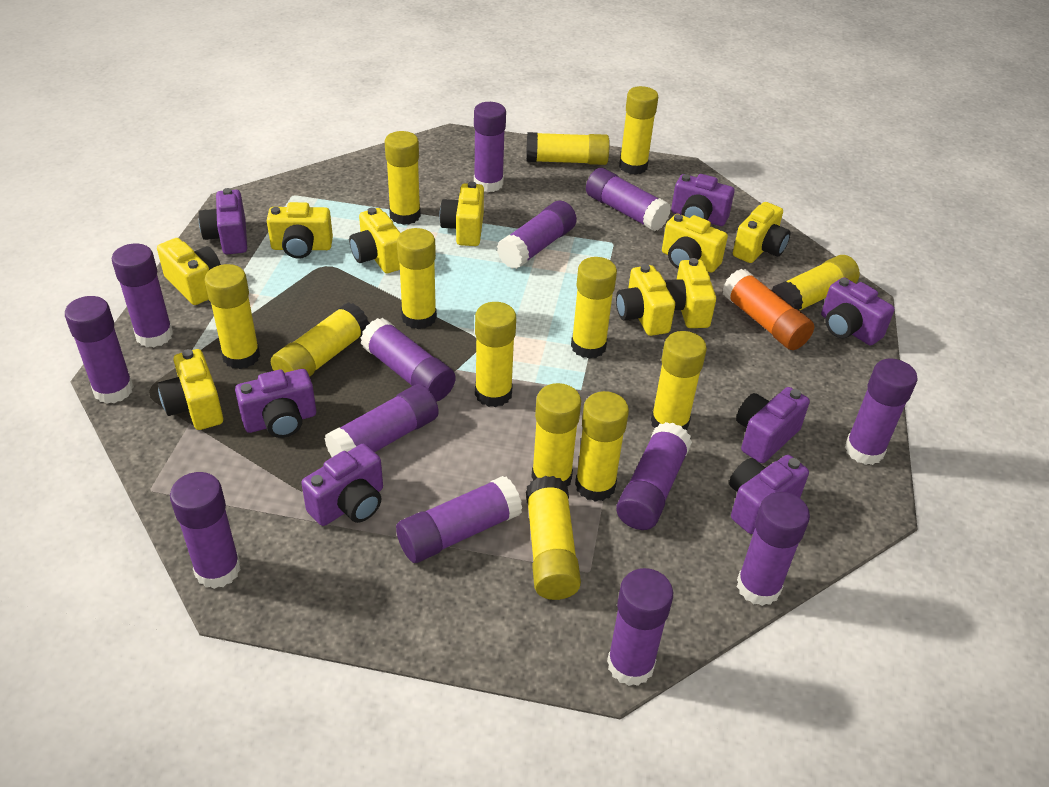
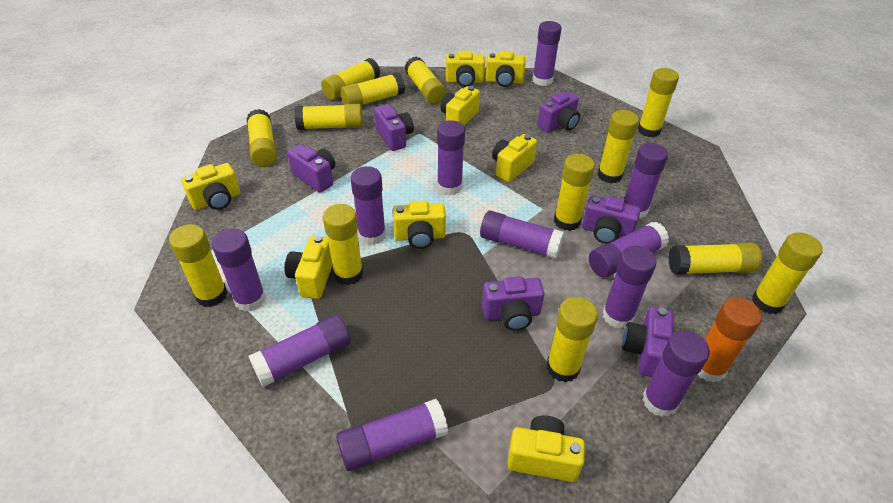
purple camera: [199,188,247,254] [235,369,316,438] [301,444,383,526] [671,174,735,226] [729,455,809,534] [736,387,810,463] [821,277,895,346] = 7 -> [287,144,335,193] [374,104,414,151] [482,276,544,331] [537,91,580,133] [582,196,641,244] [622,307,673,377] = 6
purple glue stick: [65,296,134,404] [112,243,173,347] [170,472,241,589] [324,384,439,457] [361,318,456,402] [396,476,522,563] [474,102,506,192] [497,201,577,269] [586,168,671,231] [607,568,673,686] [616,422,692,530] [737,492,810,606] [845,359,918,465] = 13 -> [212,229,266,312] [248,315,351,387] [336,399,448,471] [350,166,386,245] [437,120,465,195] [480,211,564,259] [532,21,562,86] [589,222,669,277] [603,246,657,329] [624,143,668,219] [642,331,710,417] = 11
yellow camera: [157,238,221,305] [158,349,223,430] [267,202,333,259] [349,207,401,273] [440,182,484,246] [616,264,675,336] [662,214,728,273] [664,258,716,328] [733,202,791,263] = 9 -> [181,163,241,210] [285,235,333,299] [393,201,446,249] [441,86,480,126] [446,51,485,87] [485,51,526,87] [492,134,537,182] [507,416,585,482] = 8

